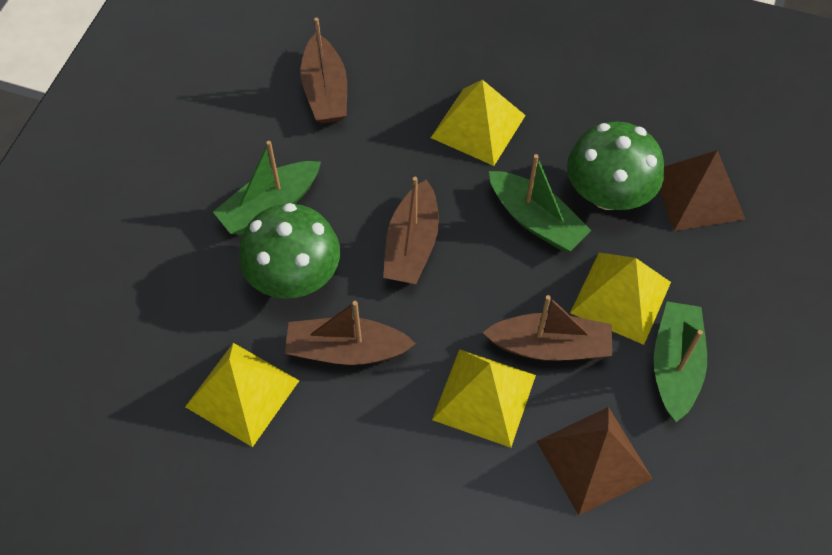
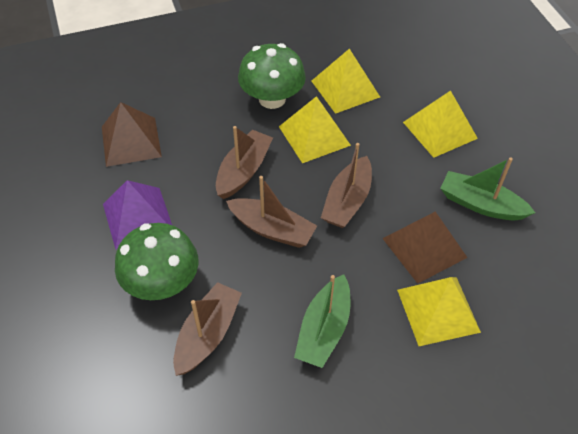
green boat: [213,141,321,235] [489,154,592,251] [654,301,707,422] = 3 -> [294,274,350,368] [440,158,535,220] = 2
purple pyramid: none = 0 -> [103,180,172,250] = 1

